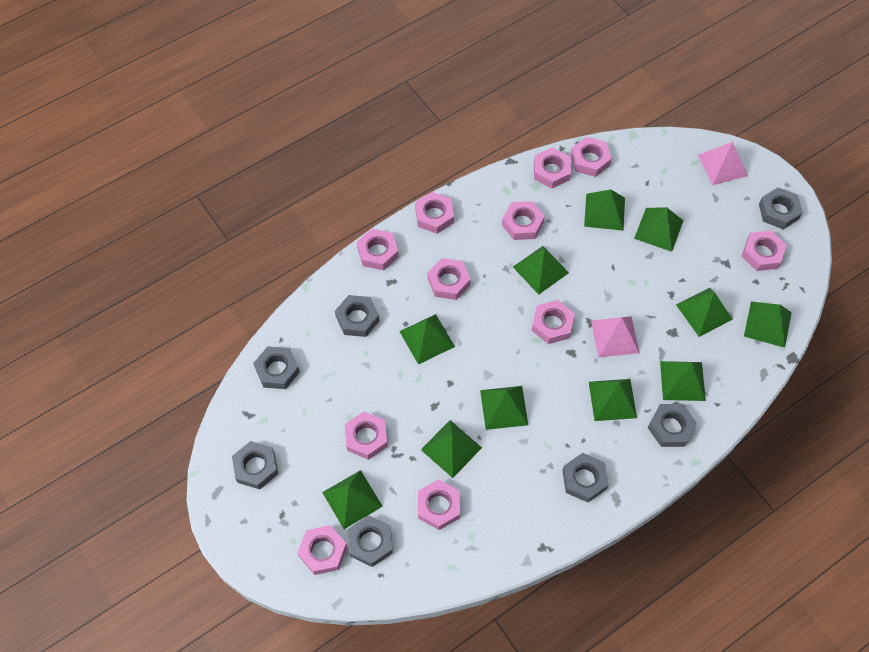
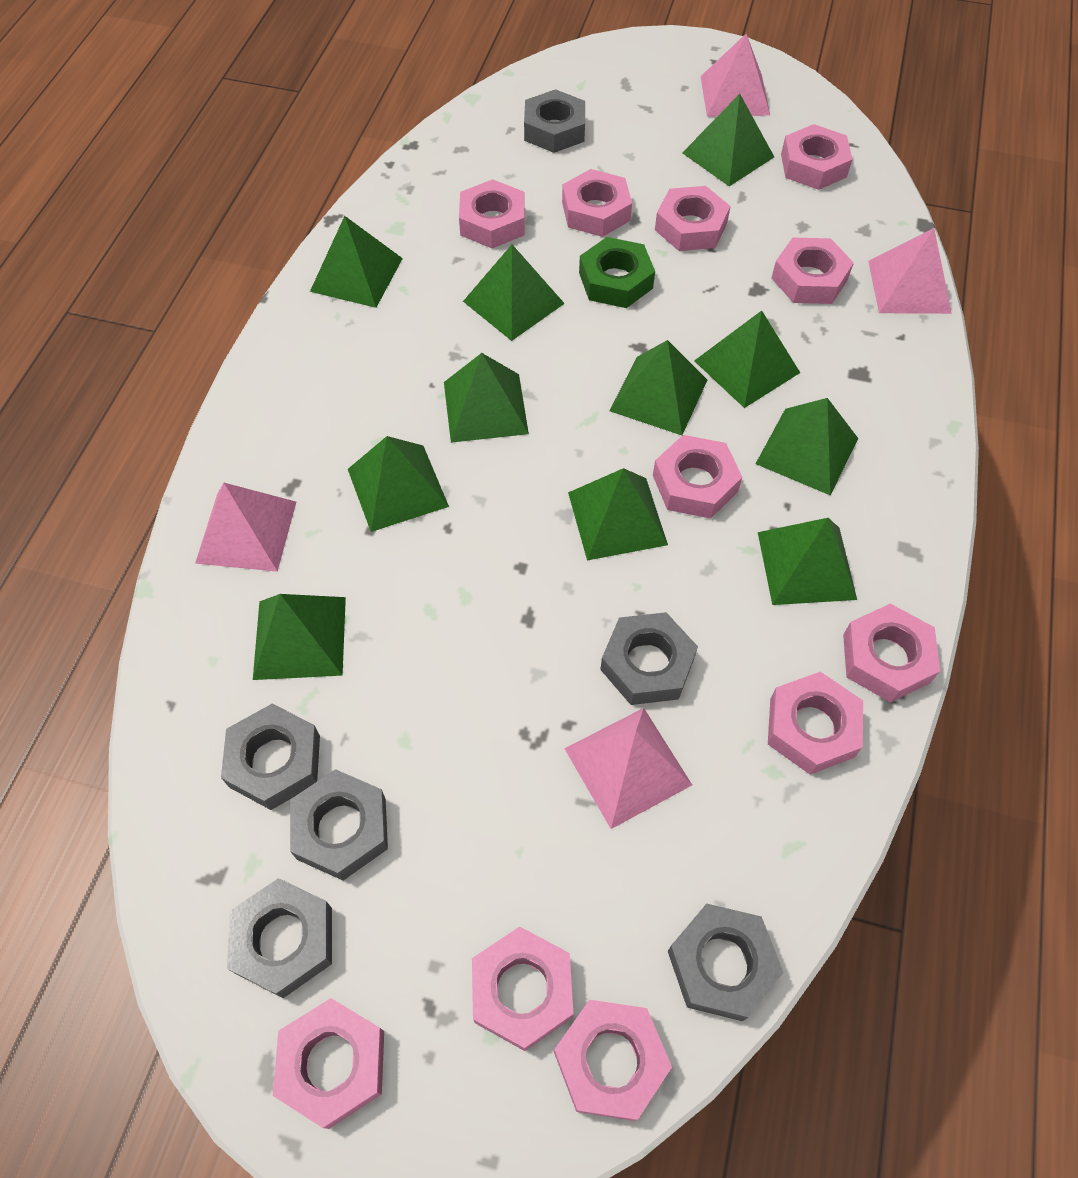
green nut: none = 0 -> [579,237,655,308] = 1
grey nut: [232,441,278,489] [253,346,300,389] [335,295,380,337] [348,515,393,567] [562,453,608,502] [648,404,697,447] [759,187,803,229] = 7 -> [221,704,320,810] [227,878,332,998] [290,769,388,881] [524,89,585,153] [600,612,698,705] [668,904,784,1021] = 6
pink pyramid: [591,316,639,358] [698,142,748,185] = 2 -> [195,483,296,572] [564,708,692,829] [700,34,770,117] [868,228,952,314] = 4

